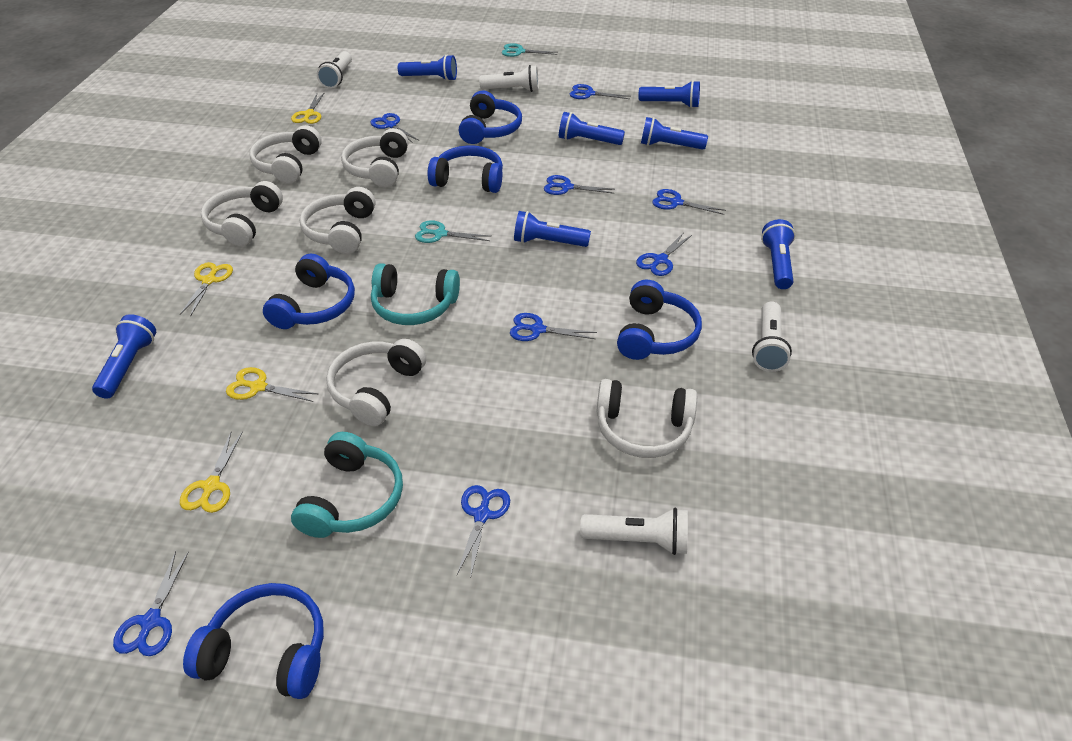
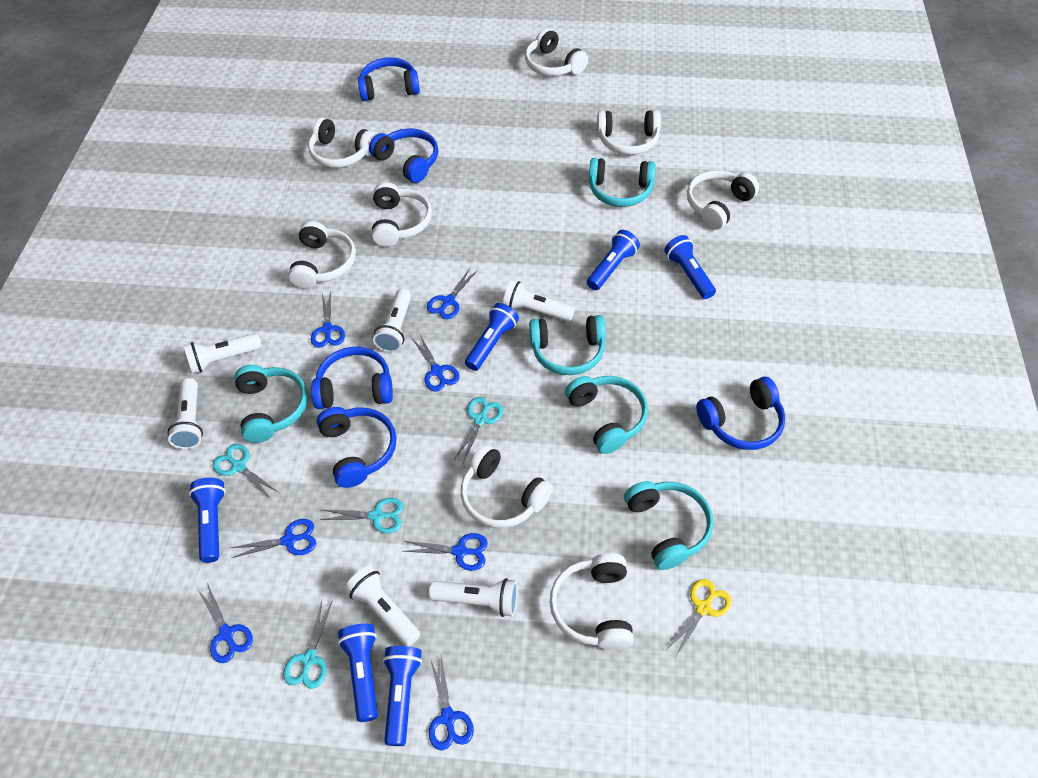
blue flashlight: [92,314,156,399] [398,55,457,81] [514,211,591,247] [559,112,625,145] [639,80,700,108] [641,117,708,150] [761,219,795,289] = 7 -> [189,478,226,563] [338,624,378,722] [383,646,422,746] [465,303,519,371] [587,230,640,290] [664,235,716,299] = 6
blue scissors: [113,551,189,656] [370,113,419,143] [457,485,510,575] [510,313,597,341] [544,175,615,195] [570,84,631,99] [636,232,692,276] [652,189,726,215] = 8 -> [198,583,253,663] [231,519,316,558] [311,291,345,348] [402,533,488,571] [412,333,460,392] [427,268,478,319] [429,657,474,750] = 7
turquoise headphones: [291,432,403,538] [371,263,460,325] = 2 -> [235,365,308,443] [529,315,606,375] [565,376,648,454] [589,158,656,207] [624,481,713,570] = 5
turquoise scissors: [415,220,490,243] [502,43,558,57] = 2 -> [213,444,279,500] [283,600,333,689] [320,498,403,533] [454,397,503,463] = 4
white flashlight: [317,51,352,88] [479,65,539,92] [580,508,688,555] [752,301,792,372] = 4 -> [167,378,203,449] [184,333,262,374] [345,566,421,646] [373,289,411,352] [429,578,518,617] [503,280,575,321] = 6
white headphones: [201,181,283,246] [250,125,322,184] [300,187,376,254] [326,339,426,426] [341,128,408,187] [597,379,697,458] = 6 -> [288,221,356,288] [308,117,376,168] [372,182,432,247] [461,445,553,528] [525,28,588,76] [550,553,634,650] [597,110,661,155] [687,170,759,230] = 8
yellow scissors: [180,262,233,317] [180,431,243,513] [226,367,318,402] [291,92,325,124] = 4 -> [665,579,732,656] = 1

